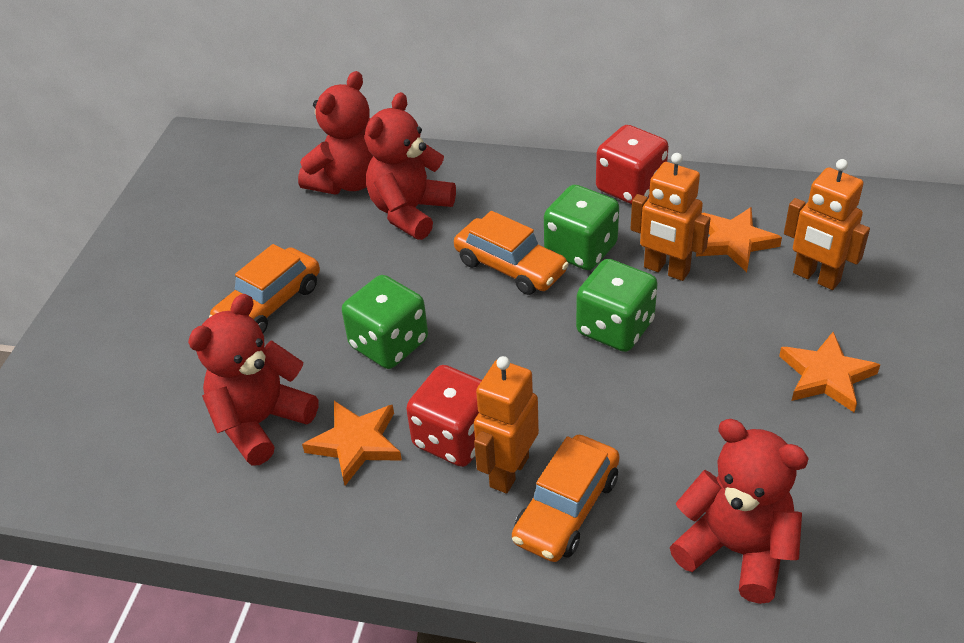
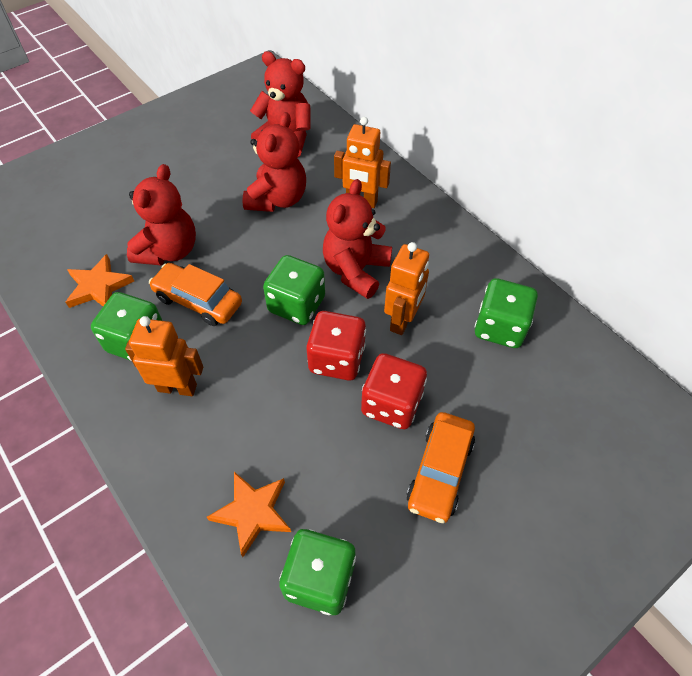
green dice: [342,275,428,369] [544,185,619,270] [576,259,658,352] = 3 -> [91,292,162,361] [263,255,325,325] [279,529,356,615] [475,278,538,348] = 4
orange car: [209,244,320,333] [454,211,569,295] [512,435,620,562] = 3 -> [149,263,242,326] [407,412,475,523] = 2
orange star: [302,401,402,486] [696,207,782,272] [779,332,880,412] = 3 -> [66,254,134,308] [207,472,291,557] = 2

